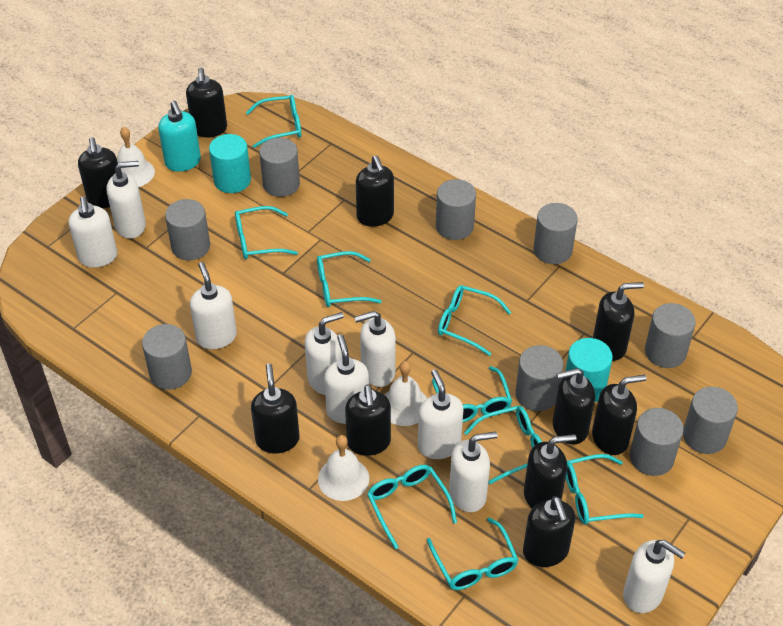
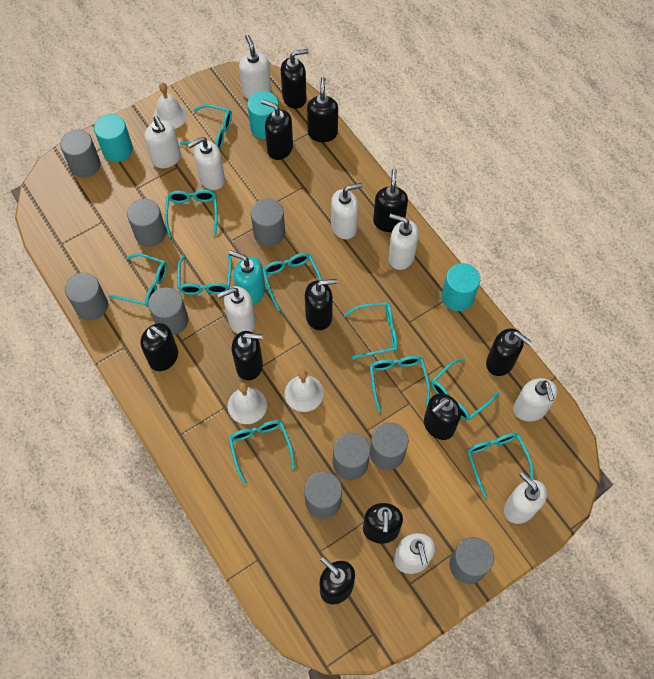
black soap dispenser: [78,137,118,208] [186,68,227,137] [251,363,299,454] [345,384,391,456] [356,155,394,227] [523,496,575,567] [524,434,576,508] [553,368,595,445] [592,374,647,455] [593,282,644,361] = 10 -> [141,323,178,371] [232,331,263,380] [261,100,293,160] [281,49,309,109] [305,279,337,330] [307,77,338,142] [319,557,355,605] [363,503,403,544] [373,169,408,232] [424,393,461,440] [486,328,531,376] = 11
turquoise cylinder: [209,134,251,193] [565,338,613,402] = 2 -> [94,114,133,162] [247,91,279,139] [442,263,480,311] = 3
turquoise glasses: [235,206,298,259] [246,95,301,148] [317,251,382,307] [367,465,457,549] [427,518,518,590] [432,366,512,422] [438,285,511,356] [464,406,542,484] [566,454,644,525] = 9 -> [108,254,167,307] [165,190,218,237] [177,254,232,295] [180,104,232,150] [229,420,295,484] [263,253,322,311] [344,302,398,359] [370,356,430,412] [431,358,499,421] [467,433,534,497] = 10

